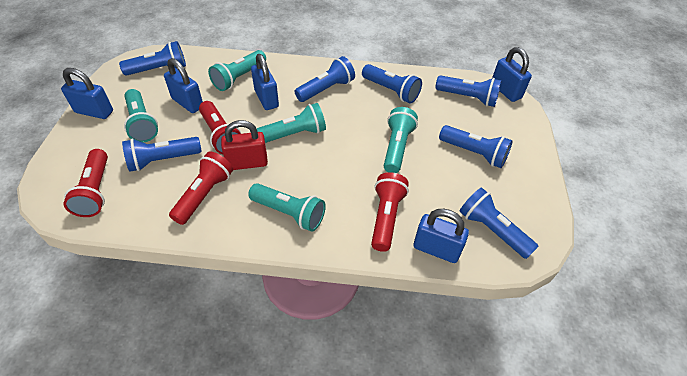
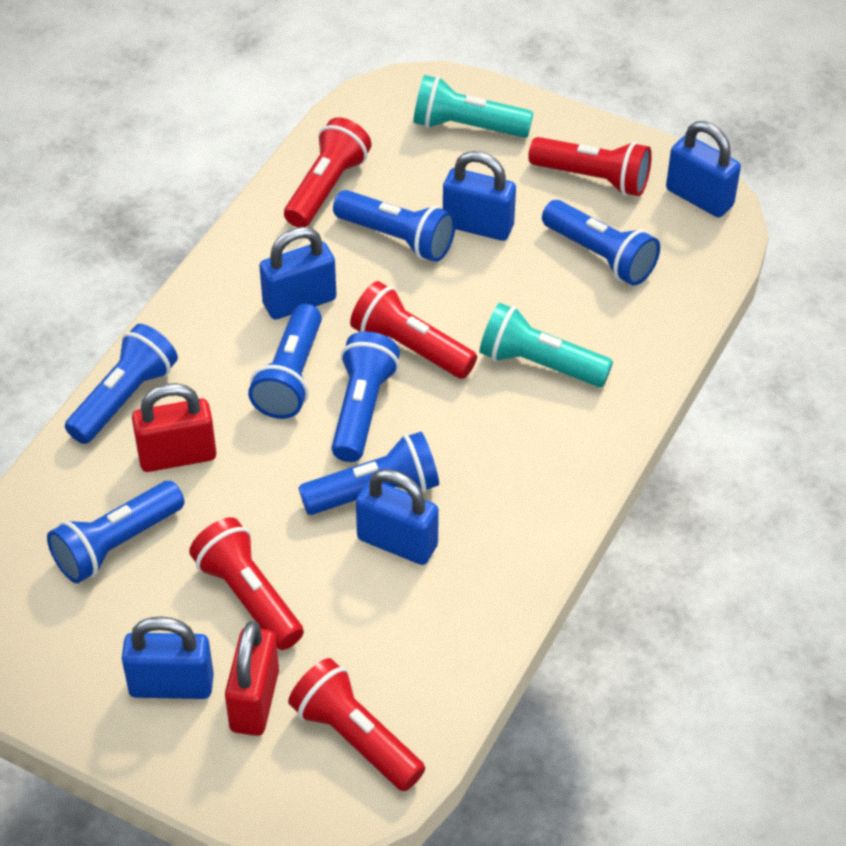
red flashlight: [63,149,108,217] [169,151,233,225] [199,101,241,154] [371,172,409,252] = 4 -> [189,517,304,650] [284,117,372,227] [288,658,425,791] [350,281,477,379] [528,137,652,196] = 5
red padlock: [221,120,268,170] = 1 -> [132,383,216,472] [225,621,279,736] = 2
turquoise flashlight: [124,89,158,142] [208,50,266,91] [248,183,326,231] [257,103,326,143] [384,107,418,173] = 5 -> [413,75,533,138] [480,303,613,387] = 2

